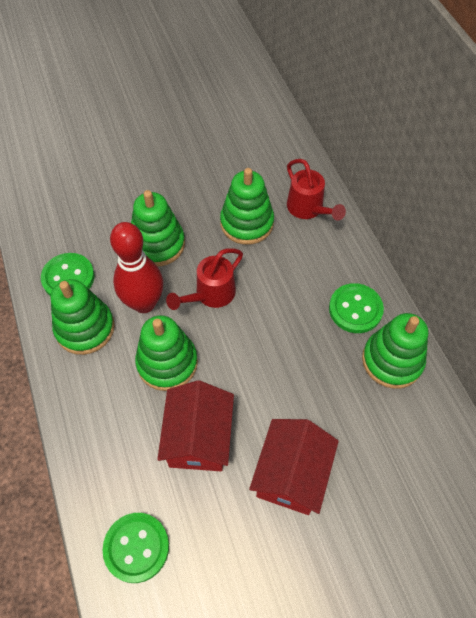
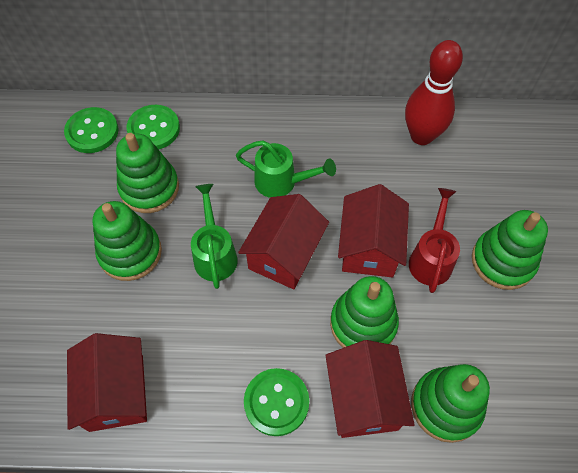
green watering can: none = 0 -> [191,184,238,289] [236,140,336,198] = 2
red house: [157,380,234,471] [249,419,339,515] = 2 -> [67,333,147,432] [238,194,329,289] [325,340,415,438] [338,184,409,278] = 4
red watering can: [166,248,243,310] [287,159,346,220] = 2 -> [409,188,460,293] = 1

